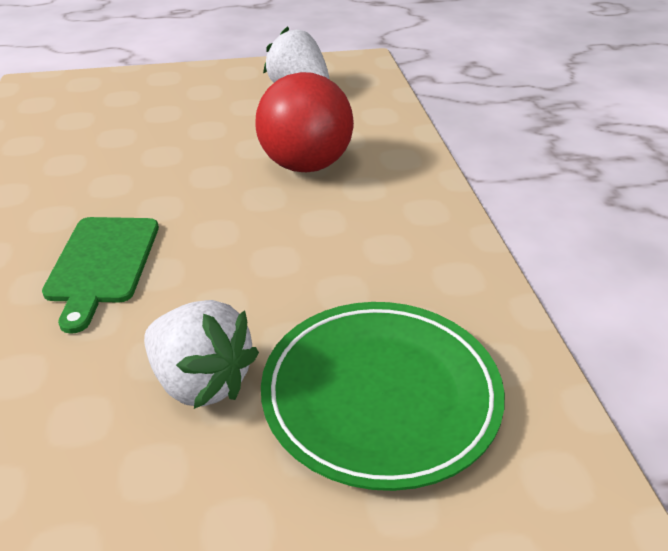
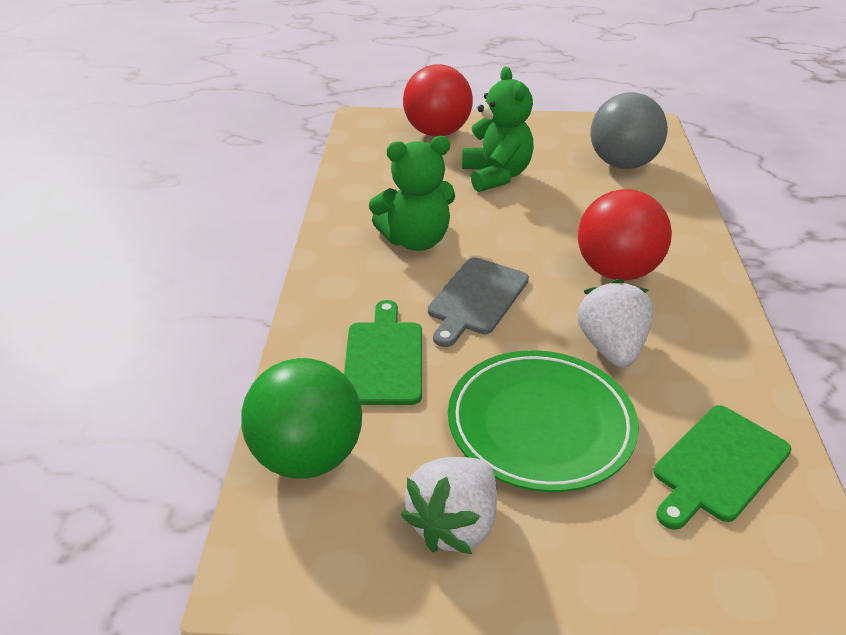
green ball: none = 0 -> [242,358,362,479] = 1
green cutting board: [42,217,159,334] = 1 -> [344,300,422,405] [654,405,791,530] = 2
green teddy bear: none = 0 -> [369,136,455,251] [462,67,534,192] = 2
grey ball: none = 0 -> [591,92,668,169] = 1
grey cutting board: none = 0 -> [428,257,529,347] = 1
red ball: [256,72,354,172] = 1 -> [403,64,473,137] [578,189,672,281] = 2

